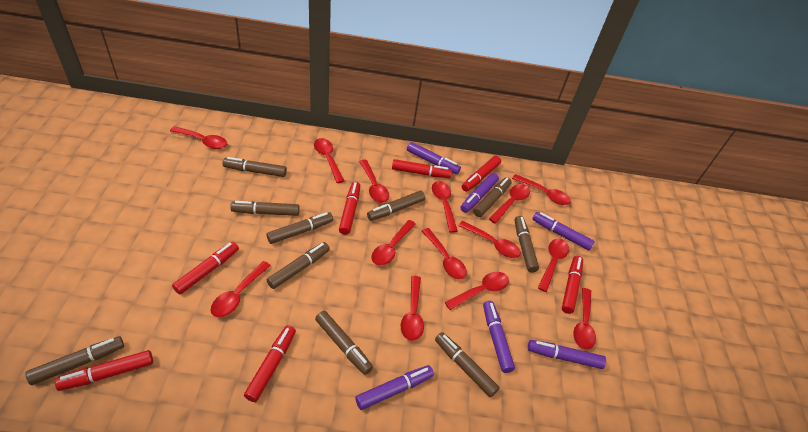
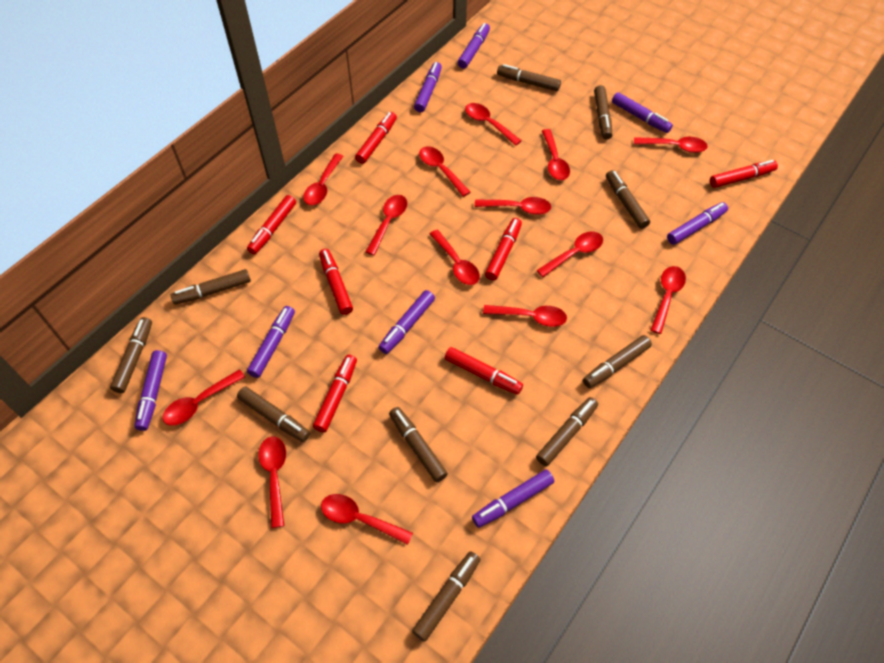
purple marker: [355,365,434,410] [407,142,461,174] [460,173,499,213] [483,301,515,373] [528,340,606,369] [532,212,595,250] = 6 -> [135,350,167,431] [247,306,295,378] [378,290,435,354] [414,62,442,112] [457,23,490,69] [472,469,554,528] [612,92,673,133] [667,202,728,245] = 8

